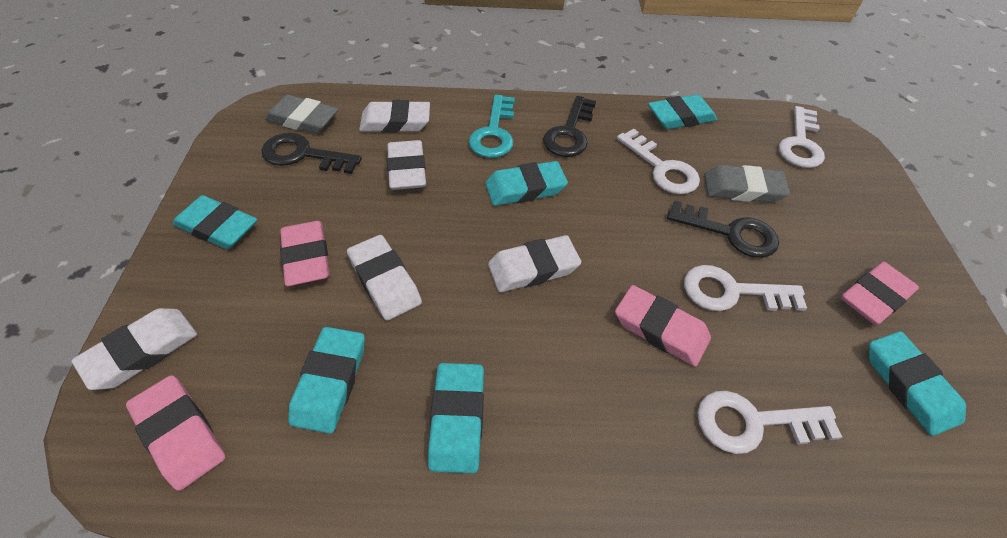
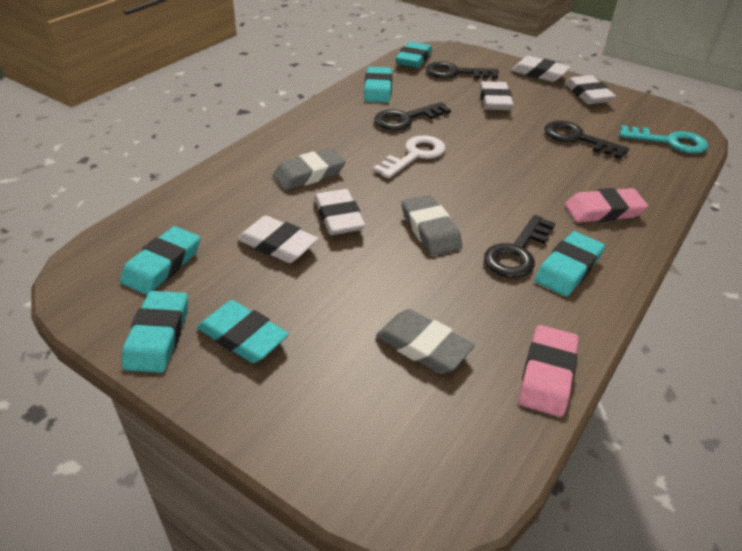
black key: [262,133,362,174] [543,96,596,157] [667,200,779,258] = 3 -> [374,102,451,130] [426,61,499,79] [484,215,555,278] [544,121,629,159] = 4
grey eraser: [265,95,338,134] [704,165,790,203] = 2 -> [273,148,346,190] [376,309,475,374] [401,195,463,256] = 3
pink eraser: [126,375,225,491] [280,221,330,286] [615,285,711,367] [841,262,919,325] = 4 -> [519,325,579,417] [565,188,648,223] = 2
white key: [617,129,700,194] [684,265,807,311] [697,391,842,454] [779,106,825,168] = 4 -> [373,135,446,179] = 1

